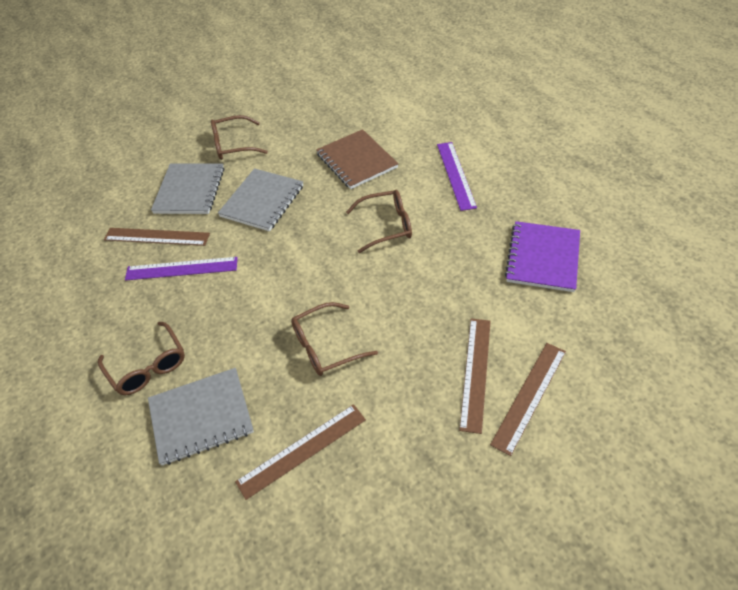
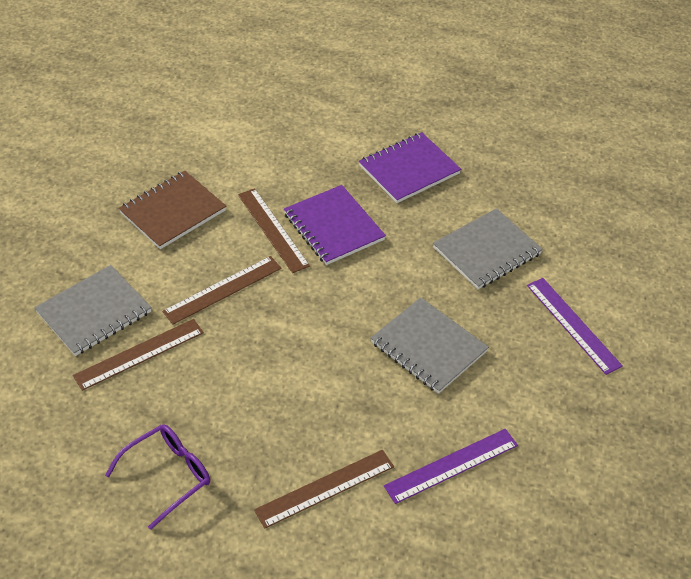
brown glasses: [98,322,185,395] [211,115,268,160] [291,302,378,376] [346,190,412,253] = 4 -> none = 0
purple glasses: none = 0 -> [105,424,210,530] = 1
purple notebook: [505,221,580,292] = 1 -> [284,185,386,265] [359,132,461,203] = 2

